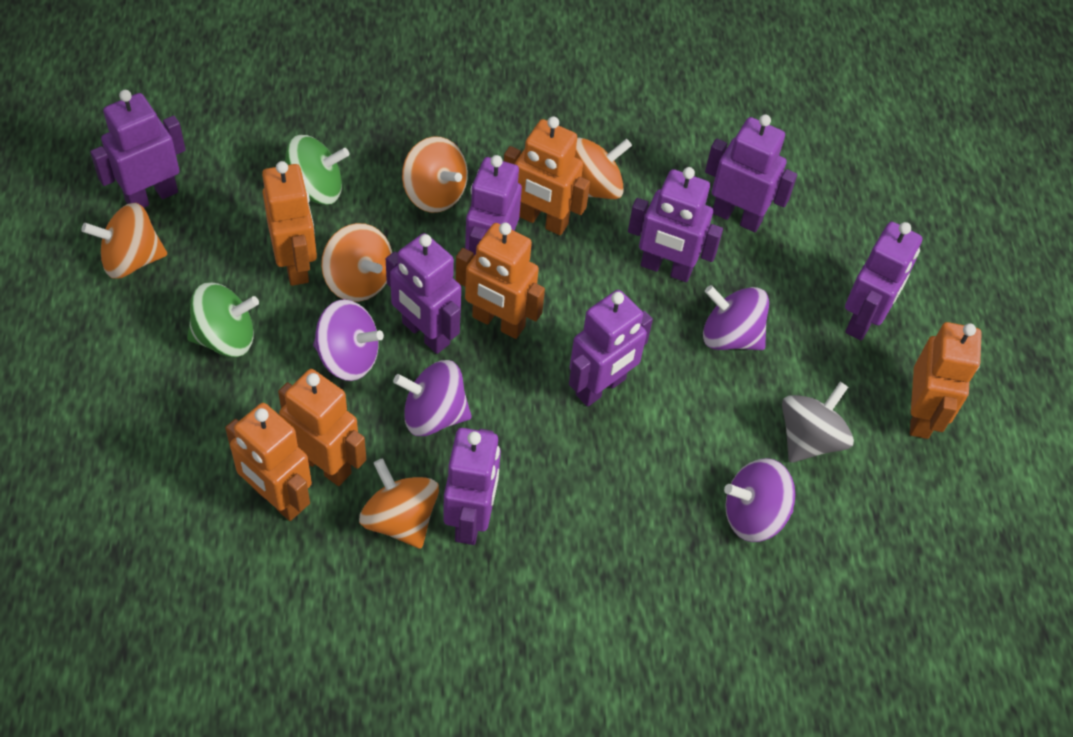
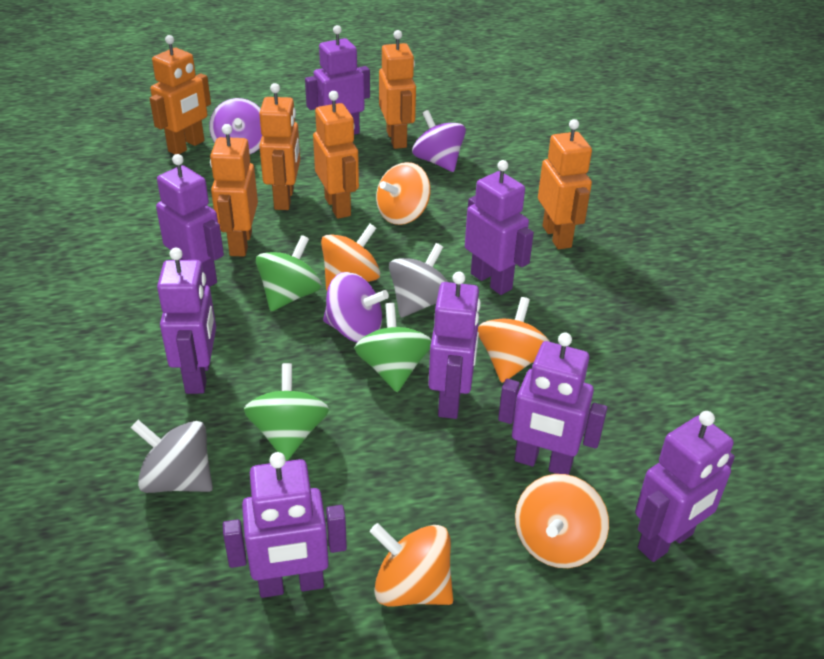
green spinning top: [187,282,259,357] [285,135,349,205] = 2 -> [244,363,329,461] [256,235,322,311] [354,303,431,392] = 3
grey spinning top: [782,382,854,463] = 1 -> [131,420,213,493] [389,243,448,318] = 2
purple spinning top: [313,299,384,381] [393,360,472,436] [703,285,769,350] [724,458,795,542] = 4 -> [209,98,262,154] [323,272,389,342] [412,110,466,172] = 3

